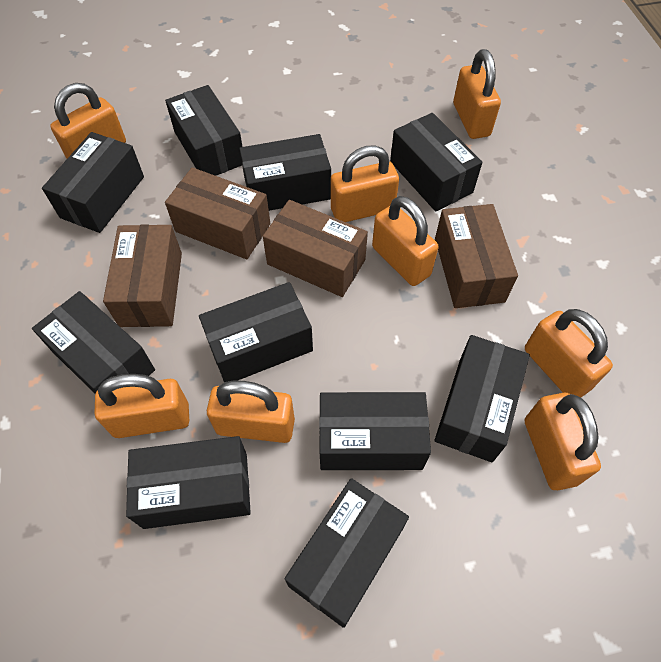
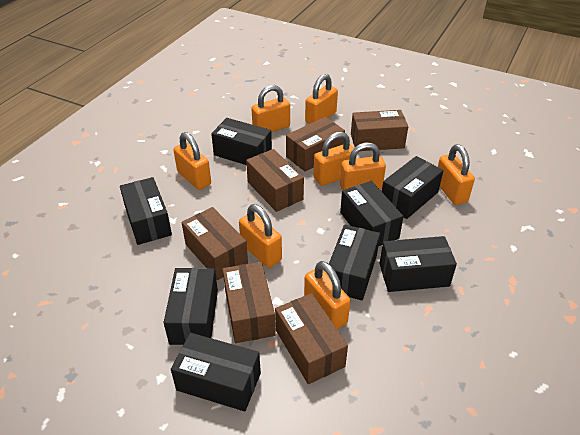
black box: [32,291,155,394] [42,132,144,233] [126,436,251,529] [165,85,243,176] [199,282,313,382] [239,134,331,211] [285,478,409,628] [319,392,431,470] [390,113,482,212] [434,335,530,462] = 10 -> [120,177,172,245] [164,268,218,345] [171,333,261,411] [211,118,272,165] [329,225,380,300] [340,181,404,246] [379,236,457,292] [382,156,444,219] = 8
brown box: [103,225,182,327] [165,167,270,259] [263,200,368,297] [435,204,518,308] = 4 -> [182,207,248,280] [223,262,276,343] [246,149,304,212] [275,293,348,384] [286,117,345,172] [351,110,408,151] = 6

